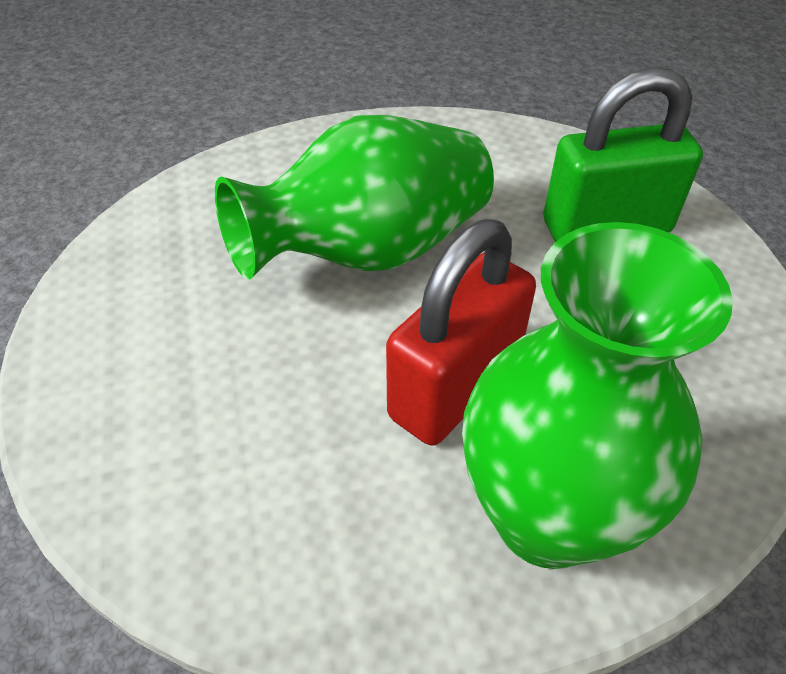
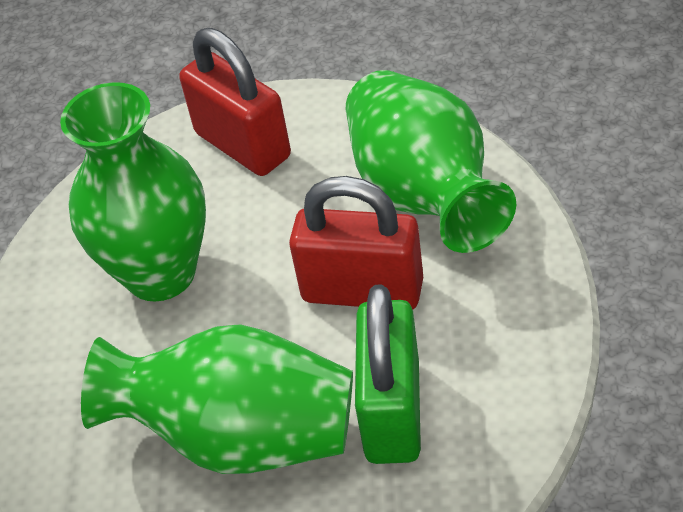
green vase: [215,115,494,280] [462,222,733,569] = 2 -> [60,82,206,301] [81,324,353,474] [346,70,516,253] = 3
red padlock: [386,219,536,446] = 1 -> [179,28,291,176] [289,176,423,310] = 2

